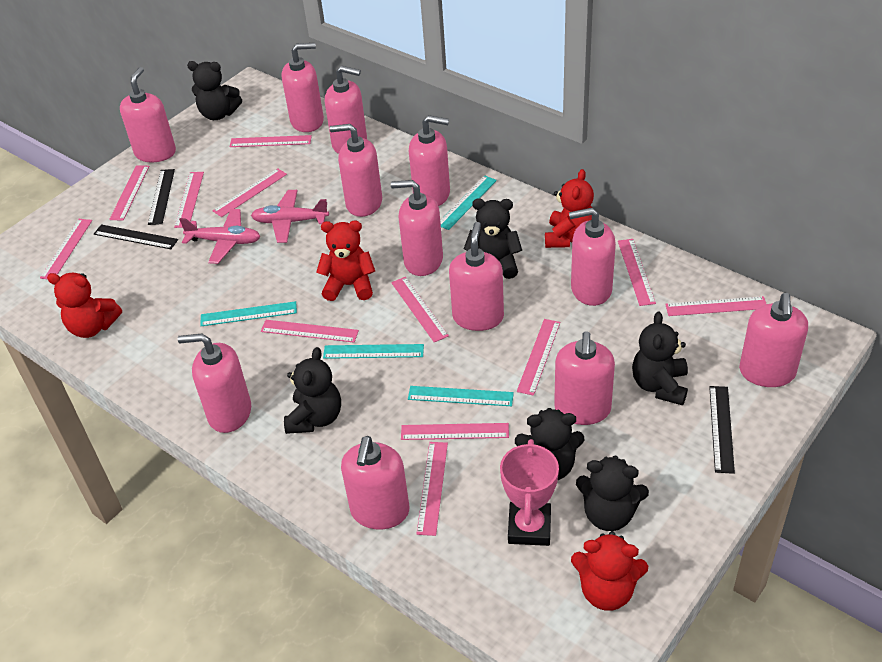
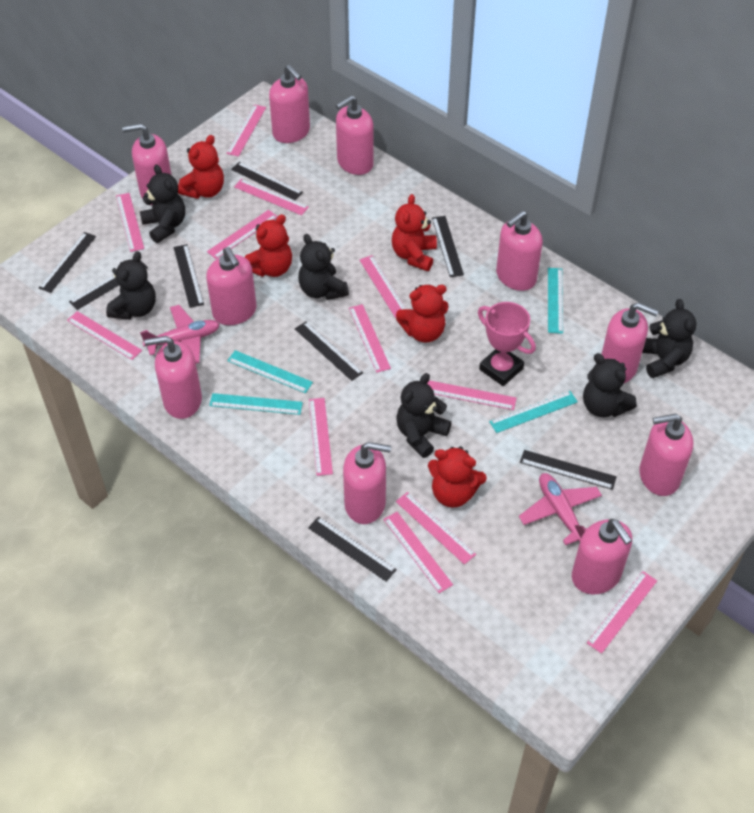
black ruler: [94,224,178,249] [148,169,175,225] [709,386,735,474] = 3 -> [39,232,96,293] [69,260,148,310] [174,244,204,308] [231,162,303,200] [295,321,363,381] [308,517,397,582] [432,216,464,277] [520,450,617,490] = 8
pink soap dispenser: [120,67,176,162] [178,334,251,433] [282,43,324,132] [325,66,367,154] [330,124,382,217] [341,436,409,529] [391,180,443,276] [409,115,450,206] [449,222,504,331] [554,331,615,425] [569,208,616,306] [739,293,808,387] = 12 -> [122,123,172,205] [144,336,202,419] [206,247,257,325] [269,65,310,143] [336,95,374,175] [343,442,391,524] [496,211,543,291] [572,519,632,594] [602,302,659,383] [639,414,693,496] = 10
red teddy bear: [47,273,122,338] [316,221,375,301] [545,169,594,248] [571,531,648,611] = 4 -> [178,135,224,199] [245,214,292,277] [392,194,437,271] [396,285,449,343] [428,446,487,508] = 5

